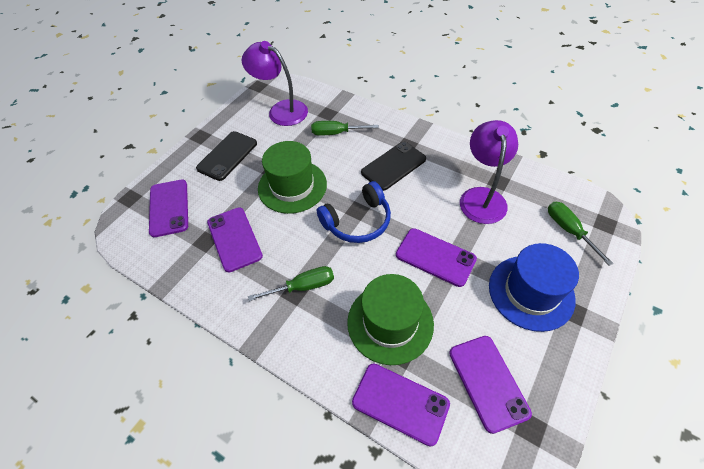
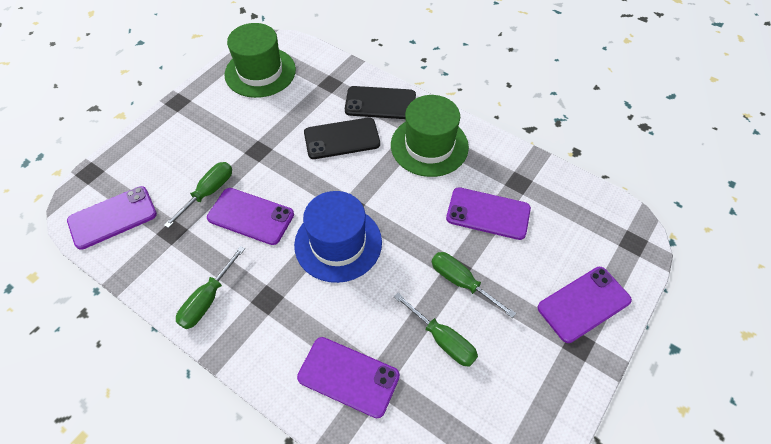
blue headphones: [317,181,391,243] = 1 -> none = 0
green screwdriver: [248,266,334,301] [311,121,379,135] [548,202,614,266] = 3 -> [164,162,232,228] [176,246,245,329] [394,293,478,367] [431,252,516,318] = 4
purple lamp: [242,41,308,126] [460,120,518,224] = 2 -> none = 0

